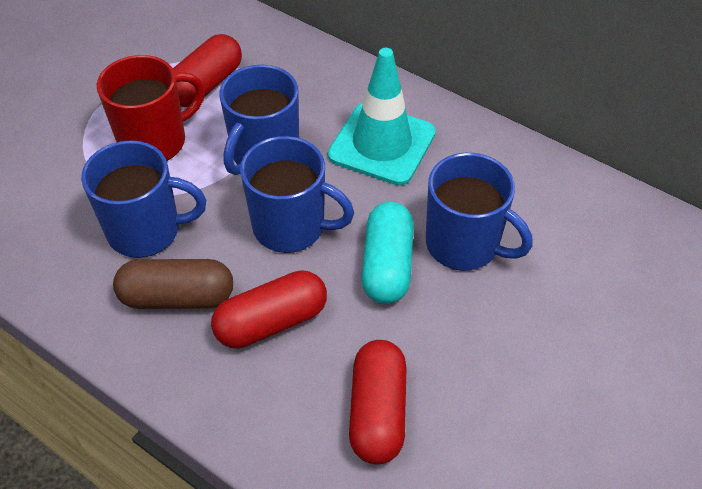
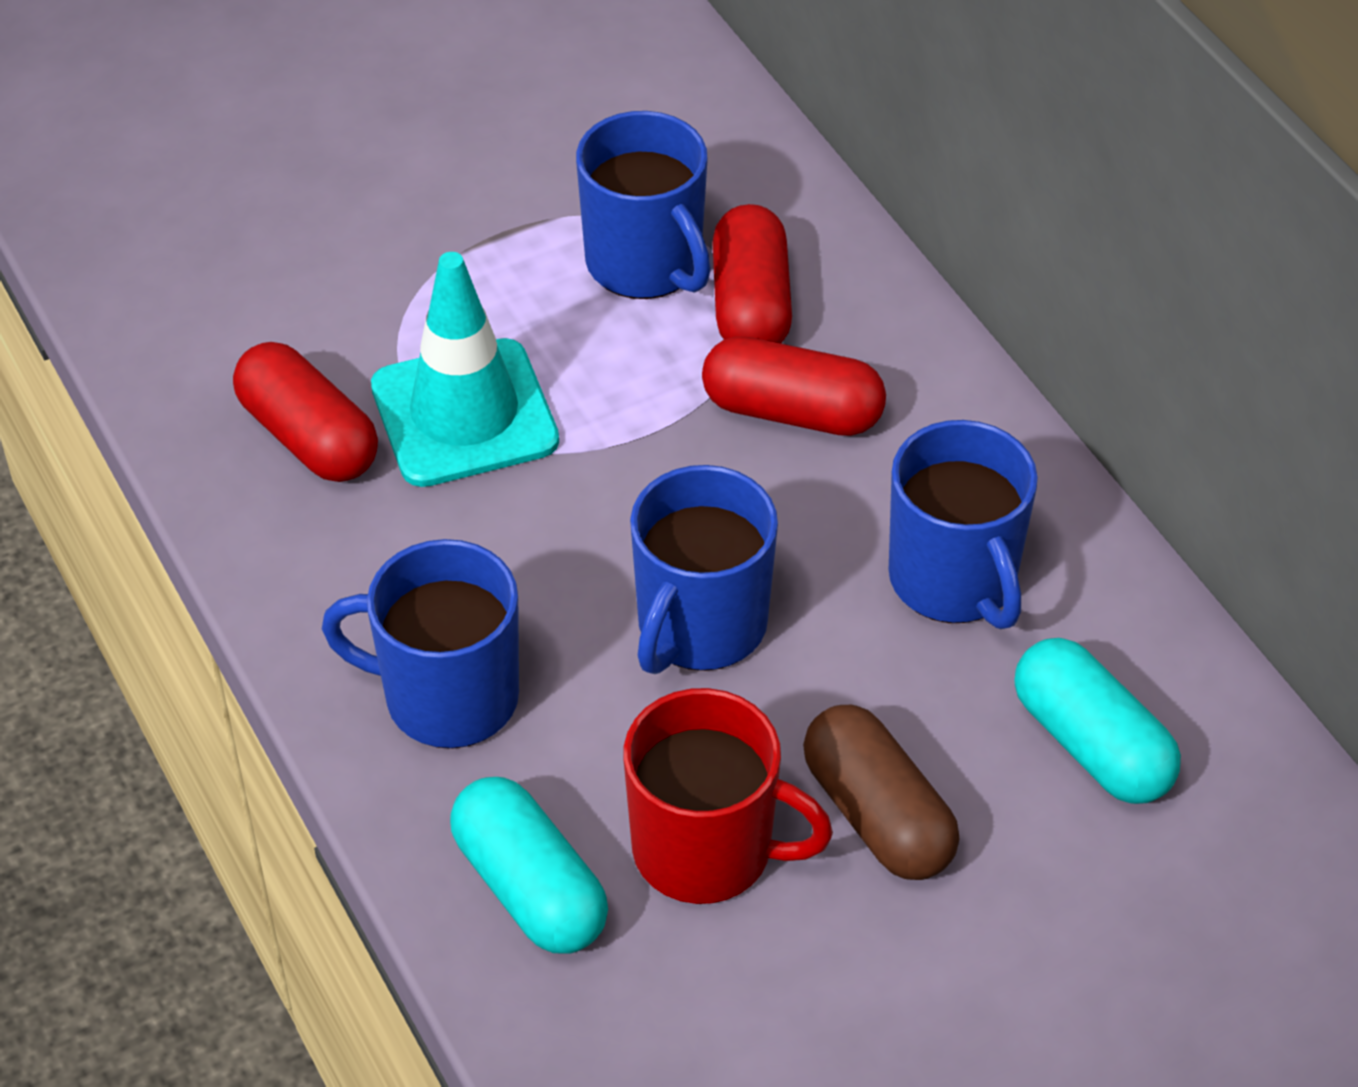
turquoise capsule: [361,202,414,304] = 1 -> [450,777,608,953] [1015,638,1181,804] = 2

